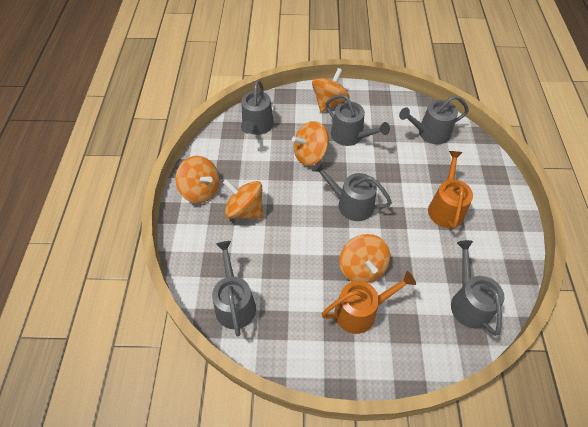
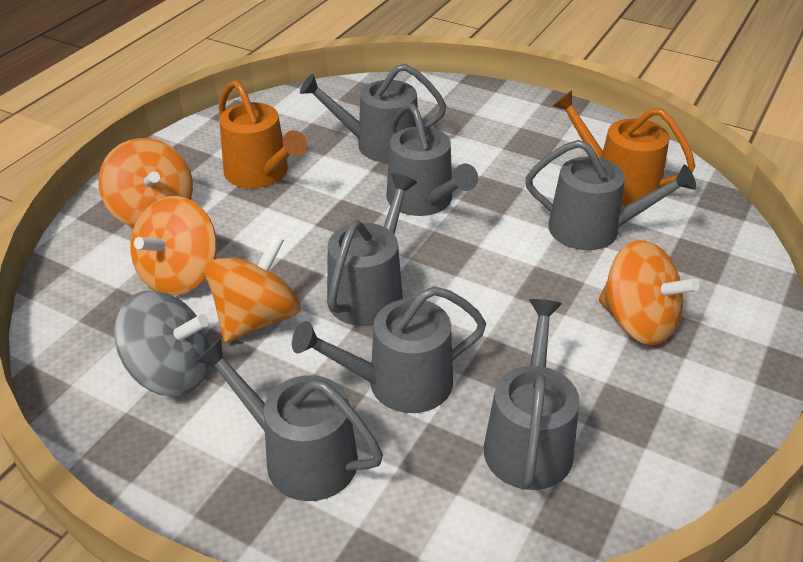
grey spinning top: none = 0 -> [114,291,209,396] = 1
grey watering can: [212,241,256,336] [241,81,274,135] [312,161,392,221] [326,94,390,146] [399,95,469,144] [451,240,505,336] = 6 -> [195,338,383,501] [292,286,486,413] [300,64,446,163] [327,173,417,326] [386,103,478,216] [484,299,580,490] [525,140,696,250] = 7
orange spinning top: [175,156,219,203] [223,179,263,219] [292,121,329,166] [312,68,350,112] [339,234,390,283] = 5 -> [98,138,193,227] [130,196,217,296] [204,235,301,343] [599,240,700,345] = 4

